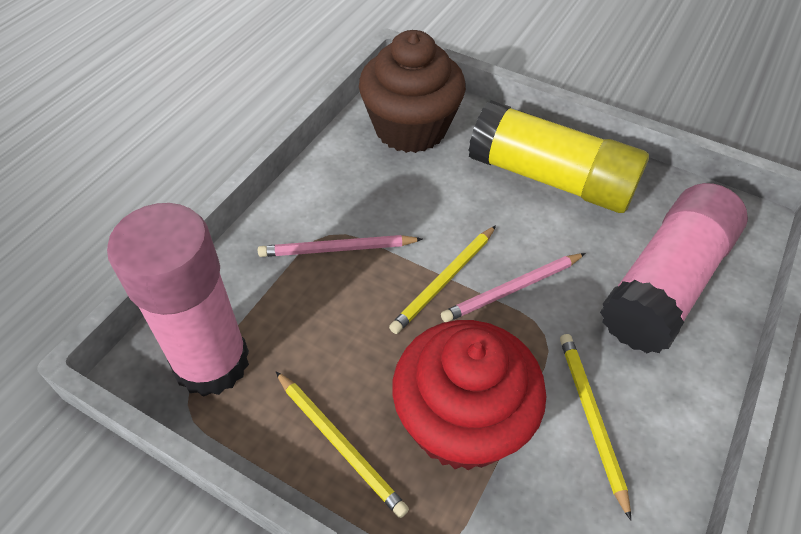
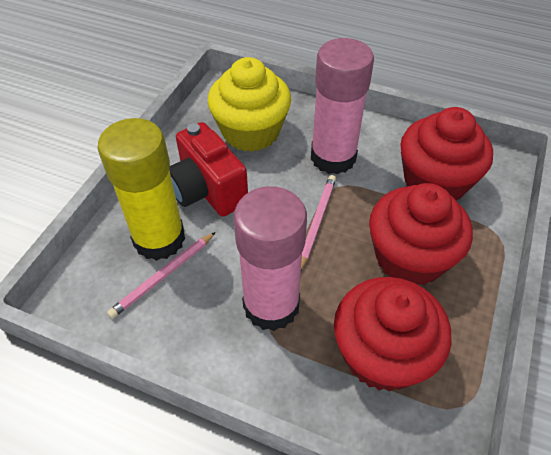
brown cupcake: [359,30,466,153] = 1 -> none = 0
red camera: none = 0 -> [169,122,248,217] = 1
red cupcake: [392,320,546,470] = 1 -> [334,277,451,391] [369,183,473,285] [400,107,493,200] = 3
yellow cupcake: none = 0 -> [208,57,291,152] = 1
yellow pencil: [276,371,409,518] [389,225,496,334] [560,334,631,520] = 3 -> none = 0

